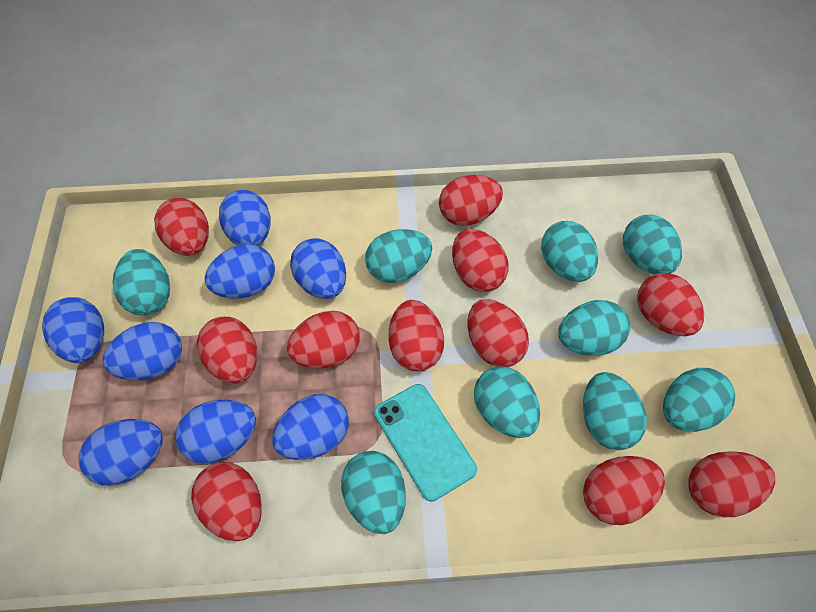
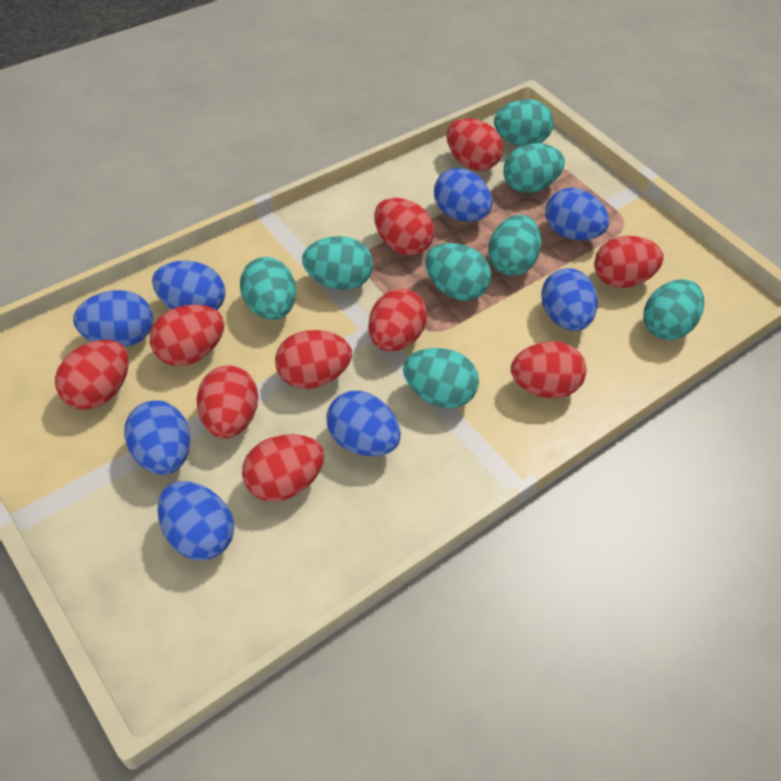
red egg: [154,198,209,256] [191,462,262,542] [197,317,257,383] [287,311,360,368] [388,300,444,371] [439,175,503,226] [452,229,509,292] [468,299,529,367] [583,456,665,525] [637,273,704,336] [688,451,775,517] = 11 -> [55,340,129,409] [150,305,224,366] [197,365,258,439] [242,434,325,501] [275,330,352,389] [368,289,427,352] [374,198,434,256] [447,118,503,171] [511,341,587,398] [594,236,664,288] = 10
turquoise egg: [113,249,170,315] [341,451,406,534] [365,229,432,283] [474,366,540,438] [541,221,598,282] [558,300,630,356] [583,372,647,450] [623,215,682,275] [663,368,735,432] = 9 -> [240,257,296,320] [302,236,373,290] [403,348,479,409] [425,243,491,301] [488,215,541,276] [494,99,554,146] [503,143,565,193] [644,279,704,340] = 8
turquoise phone: [374,384,477,502] = 1 -> none = 0

